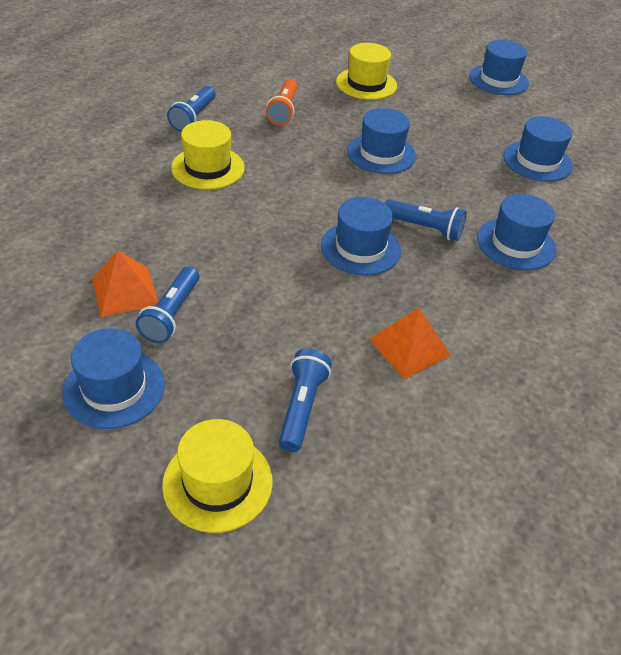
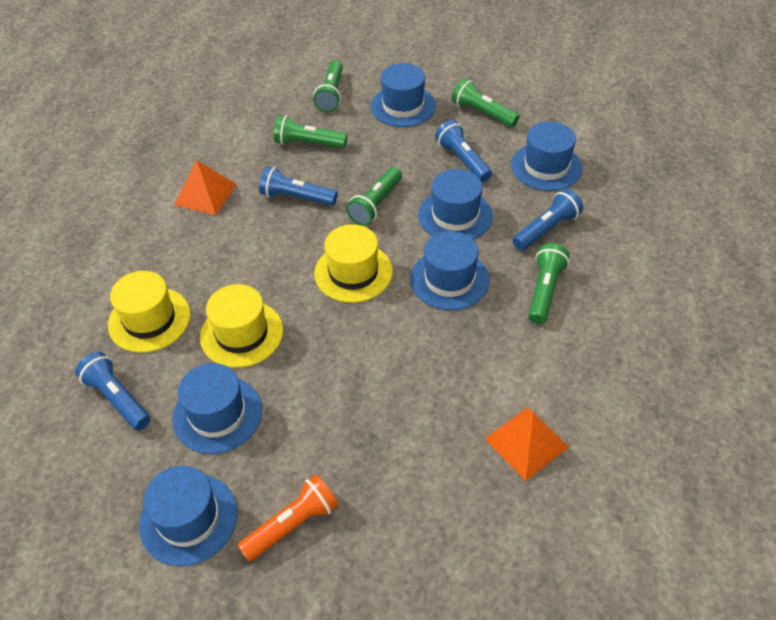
green flashlight: none = 0 -> [274,115,348,148] [313,60,343,112] [346,167,402,226] [452,78,519,127] [528,243,570,324] = 5

